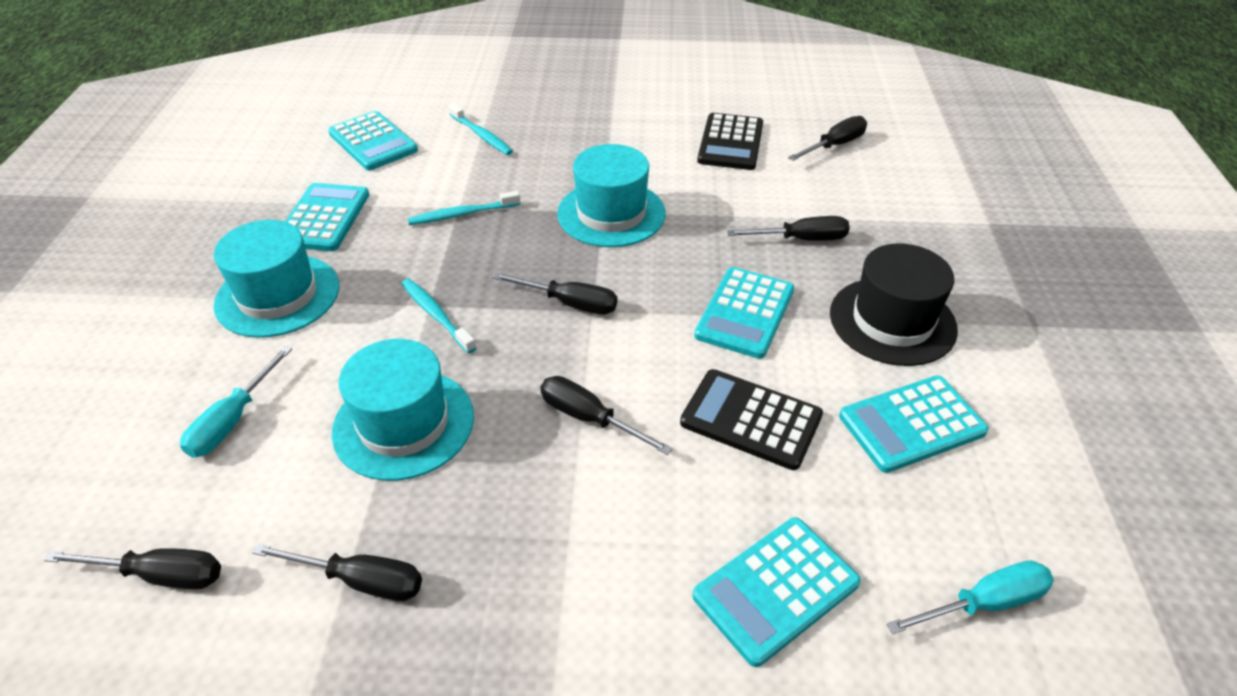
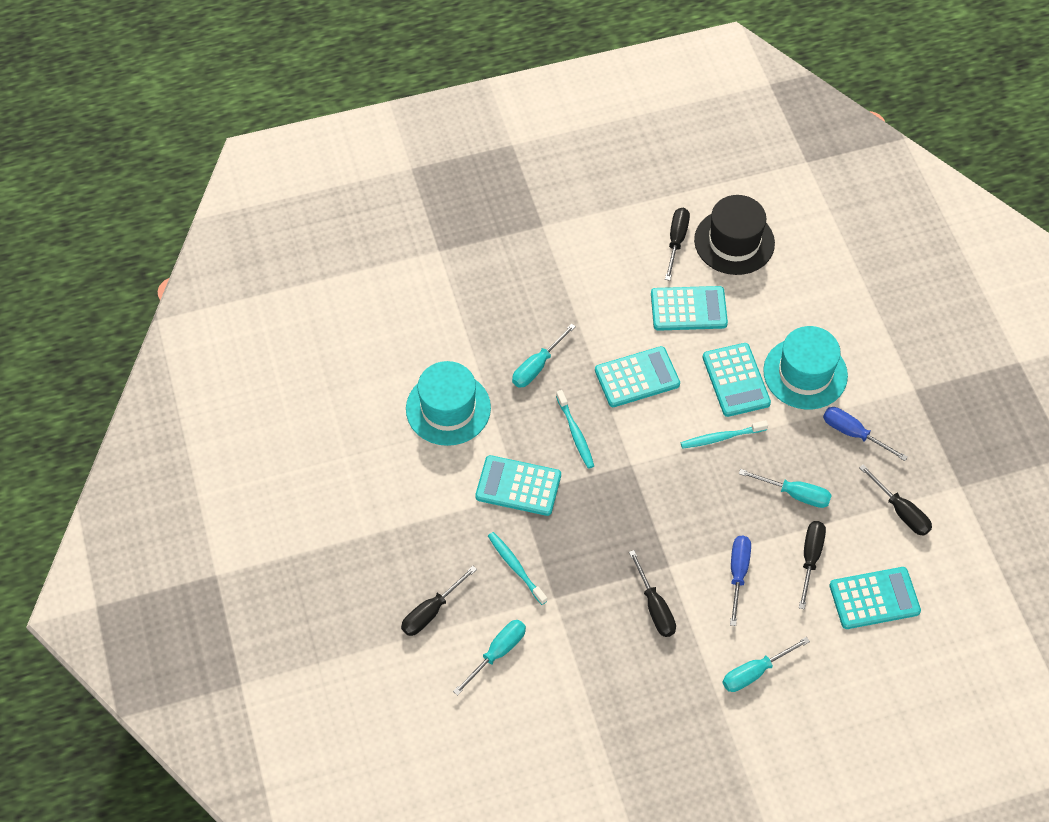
black calculator: [680,369,823,470] [697,113,763,170] = 2 -> none = 0
black screwdriver: [44,548,221,590] [252,544,422,601] [492,272,617,314] [540,376,673,455] [727,216,850,241] [788,116,867,161] = 6 -> [401,566,477,636] [629,550,676,637] [665,208,690,281] [799,521,826,609] [859,464,932,536] = 5
blue screwdriver: none = 0 -> [730,536,751,626] [823,407,908,461] = 2
turquoise hat: [214,220,339,338] [332,339,474,481] [557,144,666,247] = 3 -> [406,361,491,446] [763,326,848,409] = 2
turquoise screwdriver: [180,346,292,458] [887,560,1054,634] = 2 -> [453,620,526,696] [512,323,576,388] [723,637,810,692] [739,469,832,508] = 4

